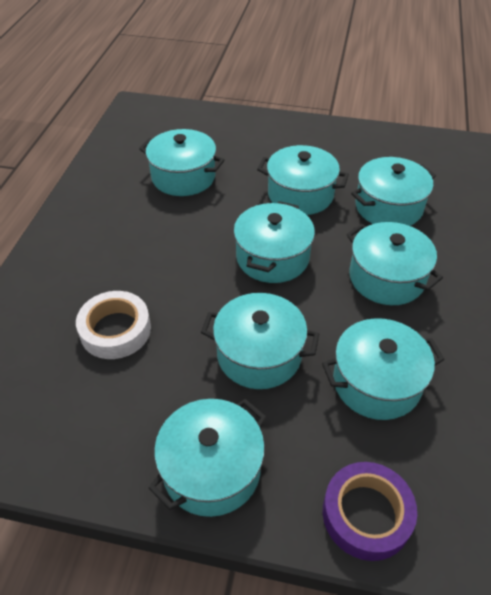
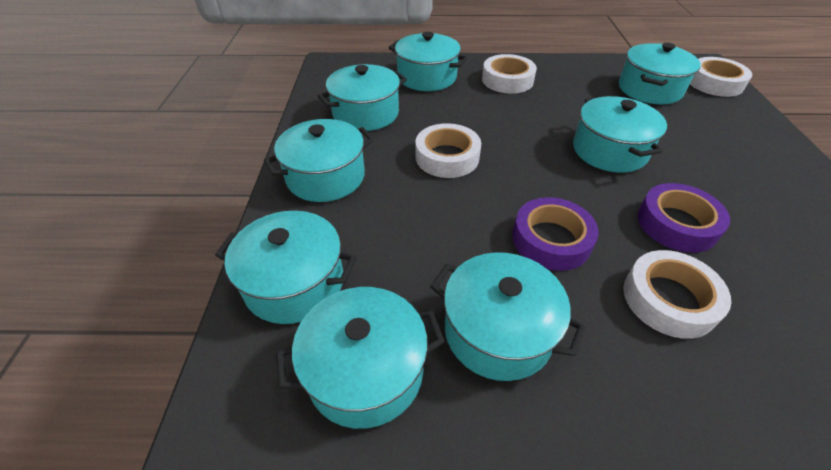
purple tape: [323,462,417,561] = 1 -> [512,197,599,271] [637,183,730,253] = 2
white tape: [76,291,151,359] = 1 -> [415,123,481,178] [482,54,537,94] [623,250,731,339] [690,57,752,97] = 4

